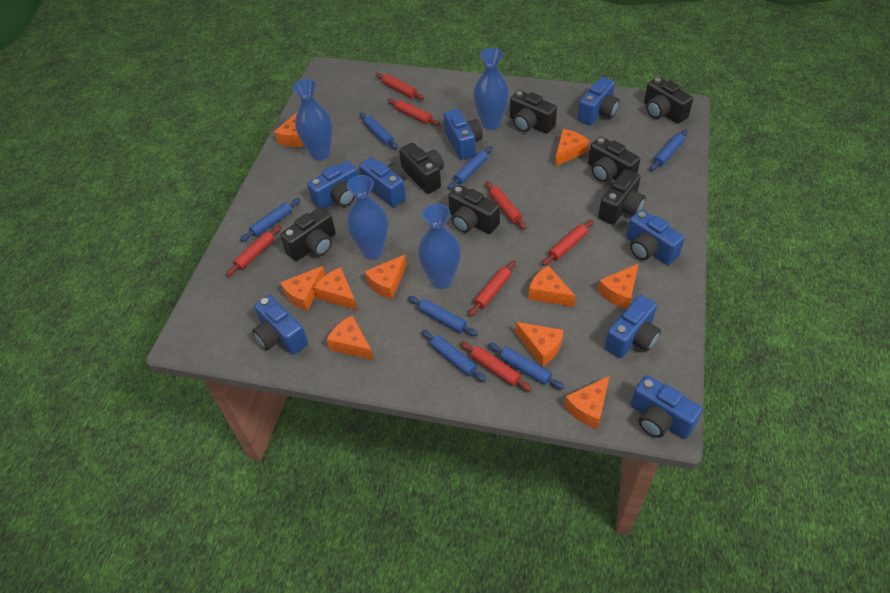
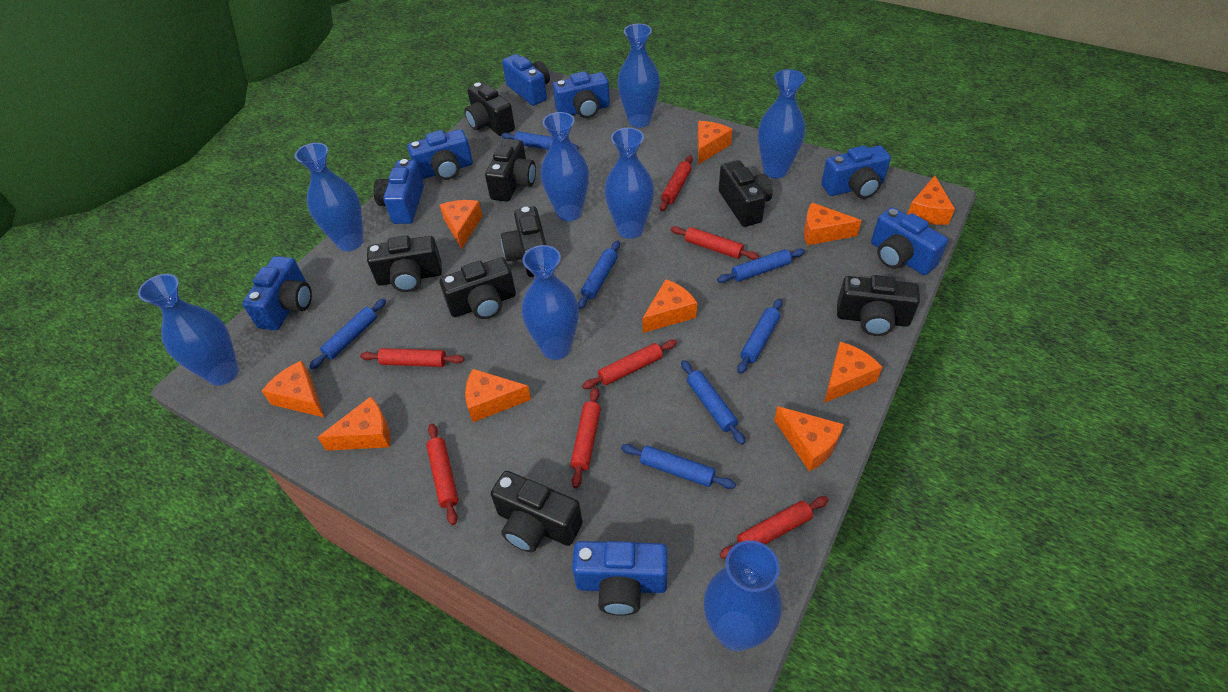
black camera: [280,207,336,261] [399,142,444,194] [448,185,500,234] [510,90,557,134] [588,137,640,182] [598,169,646,225] [644,77,693,124] = 7 -> [367,235,442,292] [439,257,516,319] [464,82,515,136] [485,139,536,202] [491,471,583,552] [501,206,547,277] [719,160,773,227] [837,275,920,336] = 8
blue vase: [293,79,333,161] [347,175,388,259] [418,204,461,289] [473,48,509,130] = 4 -> [138,274,239,386] [295,143,363,251] [522,245,579,360] [541,112,589,221] [604,128,654,239] [617,24,660,128] [704,540,782,651] [758,69,806,179] = 8

